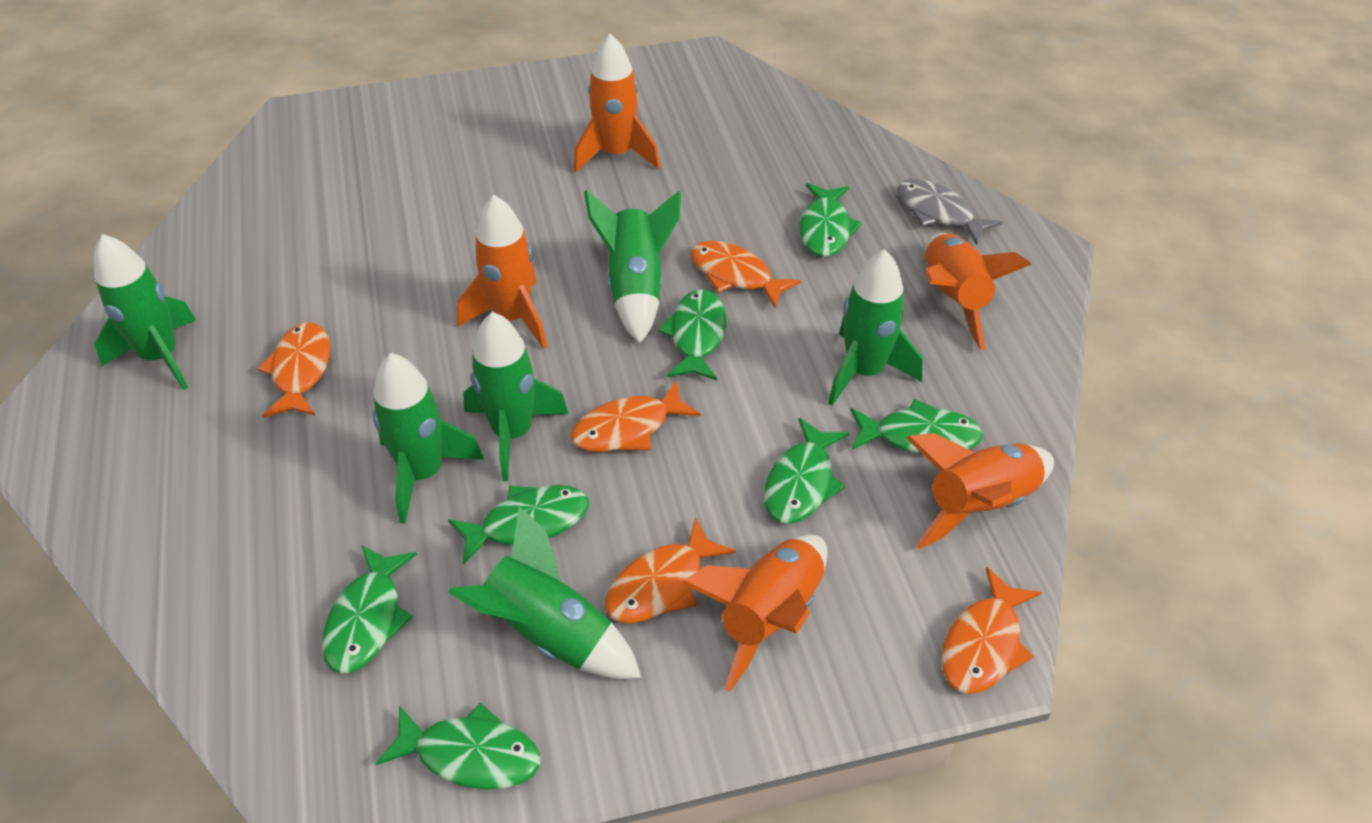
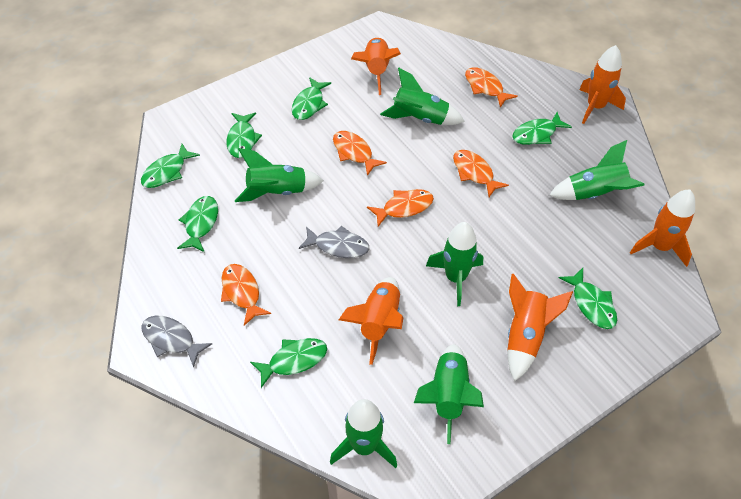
grey fish: [897,179,1003,245] = 1 -> [142,316,212,368] [299,226,369,258] = 2

